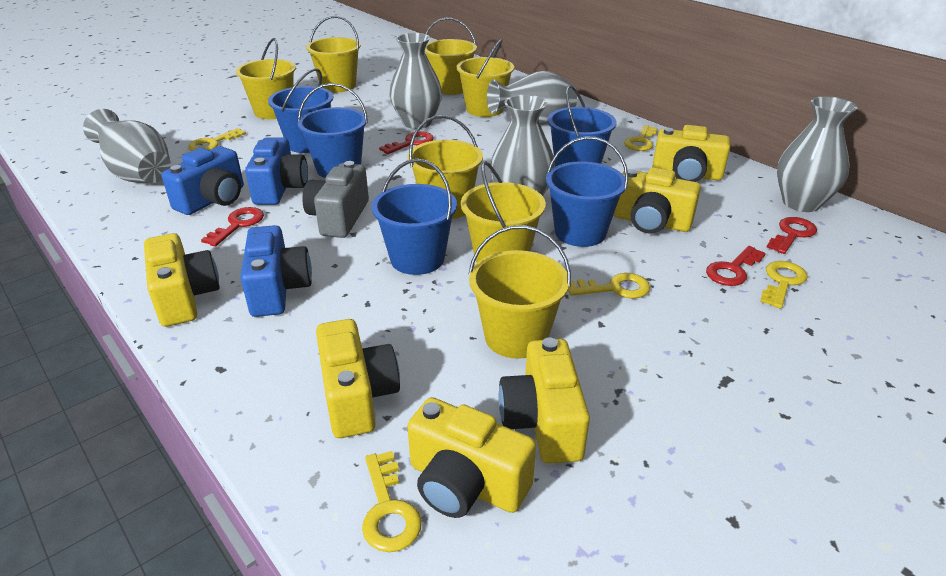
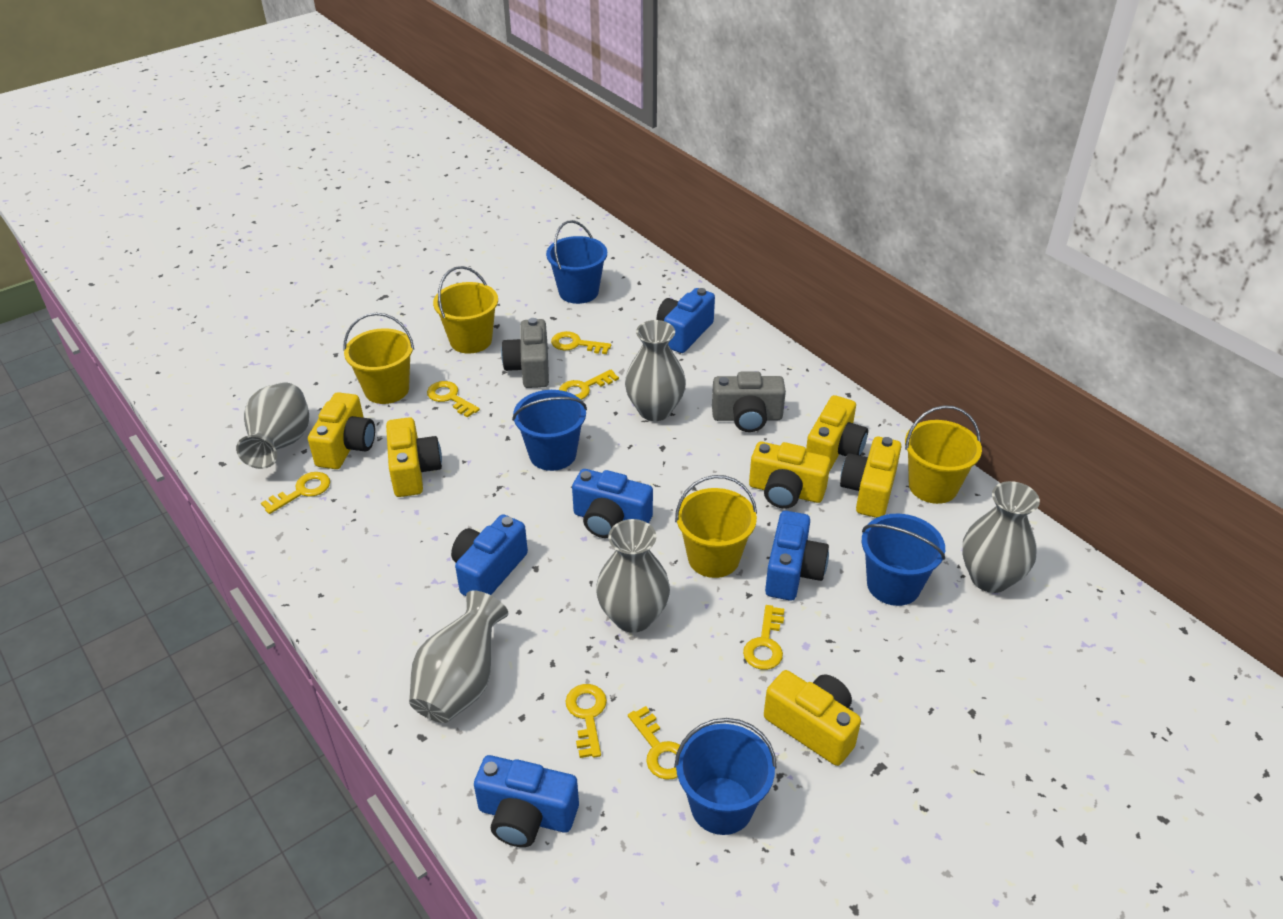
blue bucket: [268,68,333,153] [298,83,368,178] [371,159,457,275] [546,136,628,247] [547,85,617,166] = 5 -> [512,390,587,471] [546,220,607,304] [674,718,777,835] [862,514,945,606] = 4
blue camera: [162,146,244,215] [241,225,312,317] [245,137,308,205] = 3 -> [451,514,528,596] [474,755,579,847] [572,469,653,538] [657,288,715,353] [765,511,829,601] = 5
grey camera: [302,161,369,238] = 1 -> [501,318,549,388] [712,372,786,432] = 2
red key: [201,207,264,247] [379,131,434,154] [706,246,766,286] [767,217,817,254] = 4 -> none = 0
yellow bucket: [236,38,296,119] [306,16,361,92] [408,115,483,219] [425,18,477,95] [457,39,514,117] [461,161,546,263] [469,225,571,359] = 7 -> [343,313,414,404] [433,266,498,354] [675,475,757,578] [905,405,982,504] = 4
yellow key: [188,128,246,151] [362,451,422,552] [568,273,650,299] [624,125,657,151] [760,261,808,309] = 5 -> [261,472,330,514] [427,381,480,418] [551,331,611,354] [559,369,619,400] [565,684,607,758] [628,706,680,780] [743,605,784,670] = 7

